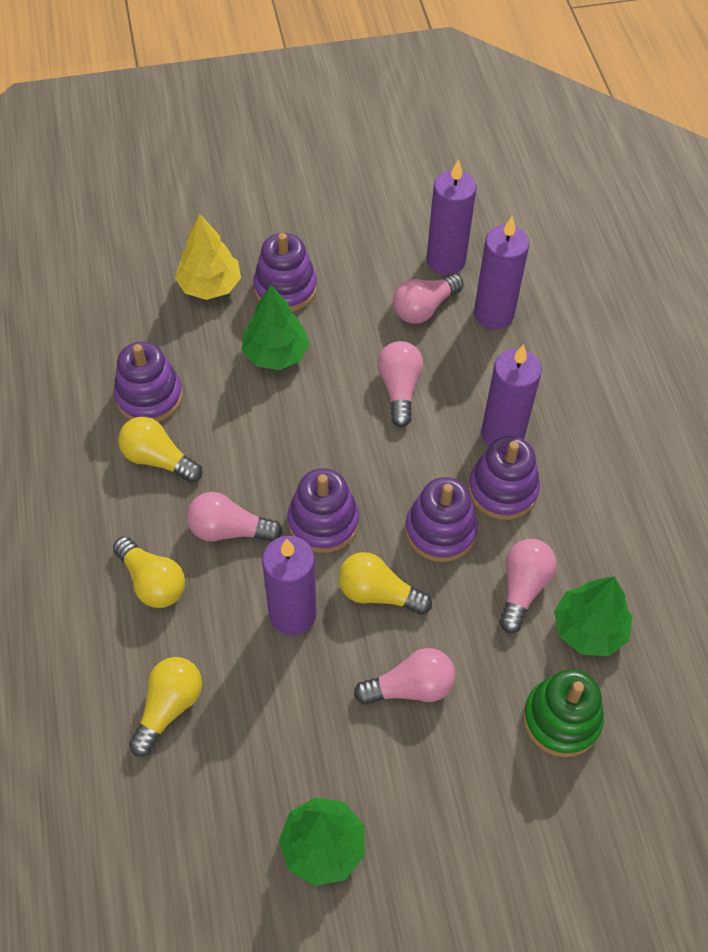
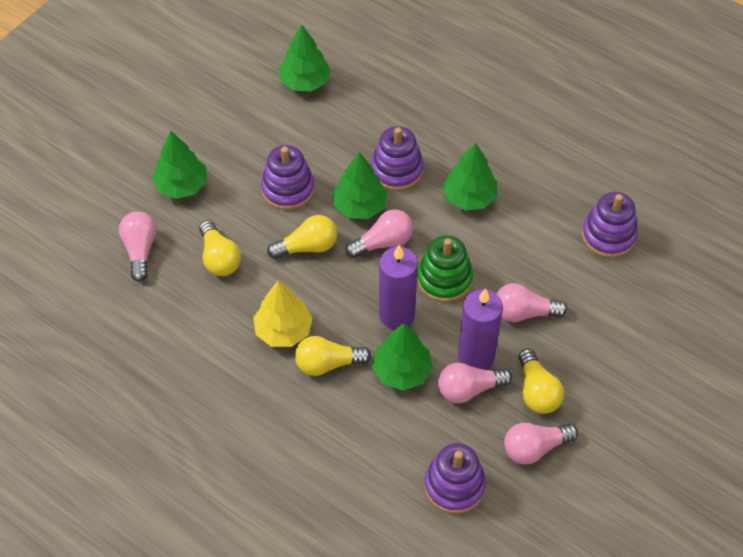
green tree: [242,285,310,370] [279,797,364,886] [554,576,632,656] = 3 -> [152,131,207,199] [279,24,331,91] [332,152,388,219] [372,323,433,390] [442,143,497,210] = 5
purple candle: [262,536,316,635] [427,159,476,275] [474,216,530,329] [481,344,542,446] = 4 -> [379,245,418,329] [458,288,503,370] = 2
purple stacking toy: [113,342,183,422] [253,233,317,312] [287,468,359,553] [405,477,478,562] [468,436,540,520] = 5 -> [261,145,315,210] [371,126,424,191] [424,443,486,514] [582,192,638,258] = 4

